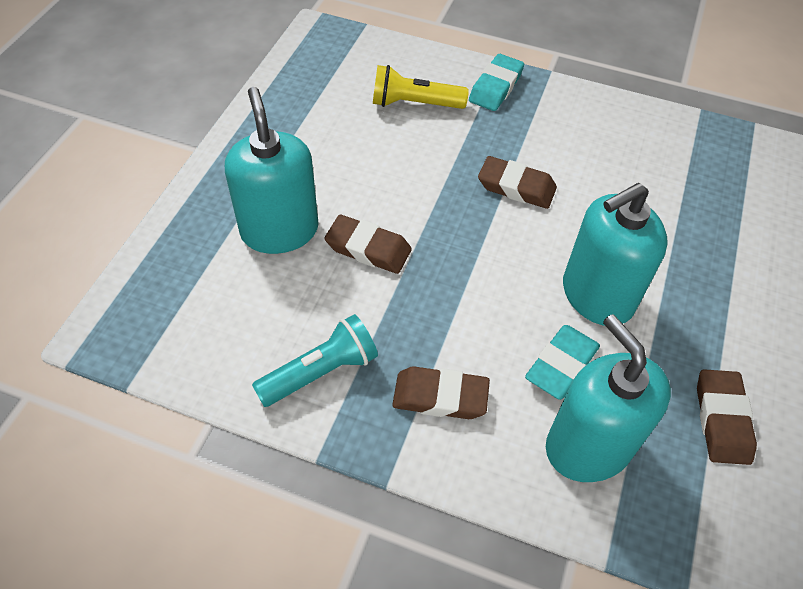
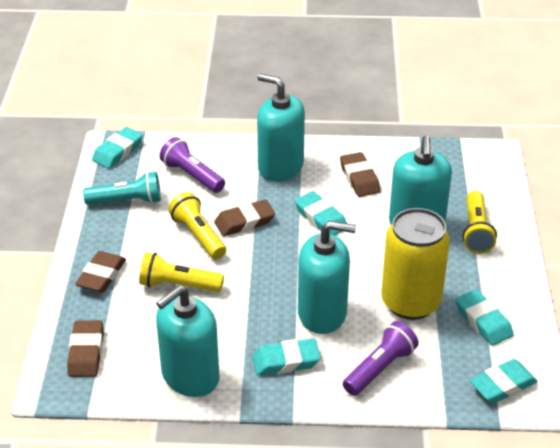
purple flashlight: none = 0 -> [160,137,225,193] [343,321,419,396] = 2
turquoise eraser: [469,54,524,111] [525,325,600,400] = 2 -> [92,127,143,168] [252,338,321,376] [295,191,347,235] [455,289,514,345] [470,359,538,403] = 5
turquoise soap dispenser: [225,87,319,254] [546,314,671,482] [563,183,668,326] = 3 -> [156,285,220,397] [257,74,305,181] [298,221,356,334] [389,136,452,224] = 4
yellow can: none = 0 -> [381,208,450,320] = 1
yellow flashlight: [373,65,469,109] = 1 -> [139,253,224,292] [168,192,226,259] [462,191,497,254] = 3

